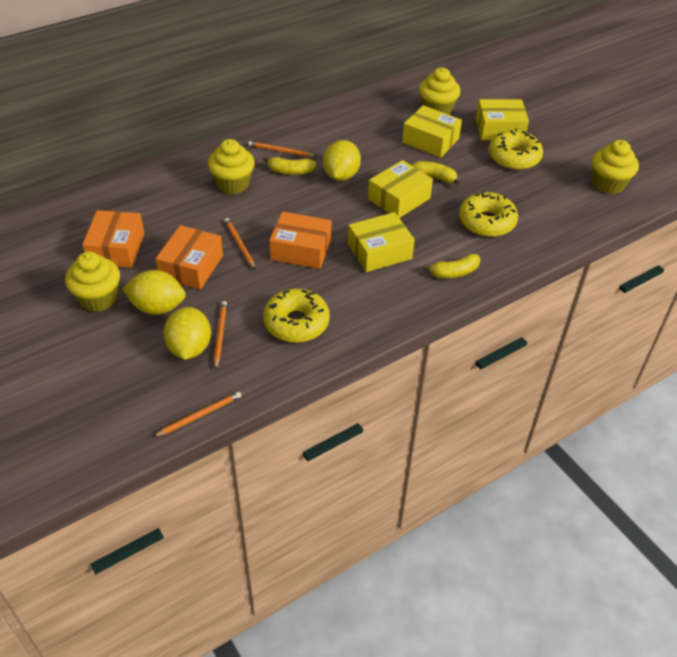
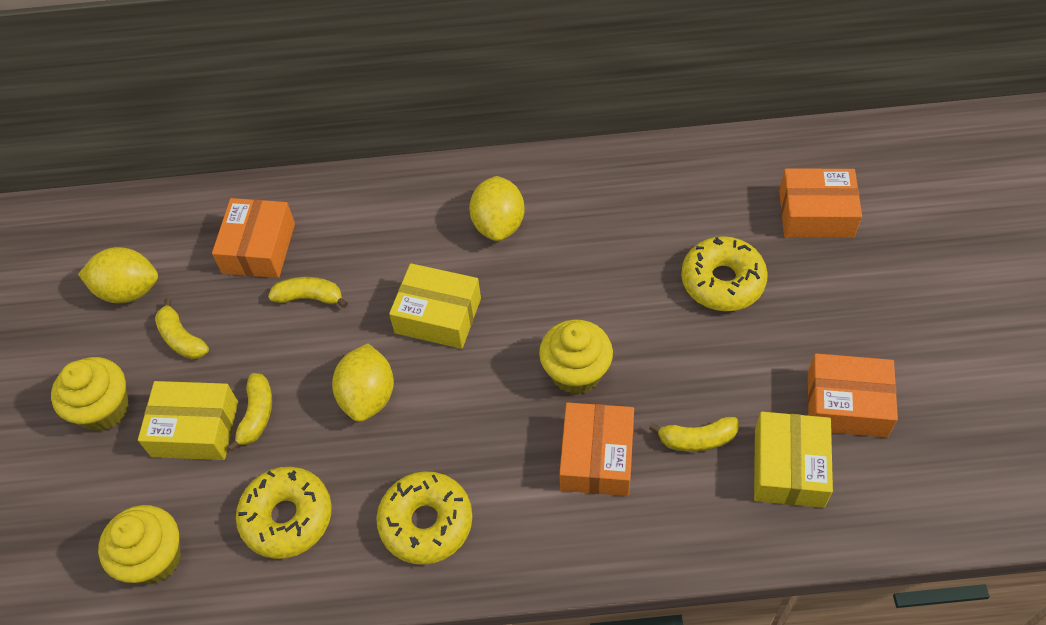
orange box: [82,210,144,268] [156,225,223,290] [269,212,332,269] = 3 -> [212,198,295,278] [559,402,634,496] [779,169,862,238] [808,353,898,438] = 4
orange pencil: [153,392,241,437] [214,301,227,370] [224,218,255,269] [248,141,316,157] = 4 -> none = 0
yellow banana: [263,156,316,174] [412,161,460,186] [423,254,480,278] = 3 -> [155,298,209,359] [227,373,272,451] [268,277,348,308] [649,417,739,452] = 4
yellow box: [348,212,415,272] [368,160,433,218] [402,105,462,158] [476,99,529,140] = 4 -> [138,381,238,460] [389,263,481,349] [754,412,833,508] = 3
yellow cupcake: [65,252,120,312] [208,139,255,194] [419,67,461,115] [592,140,639,194] = 4 -> [51,357,129,431] [98,505,181,585] [539,320,613,394] = 3

